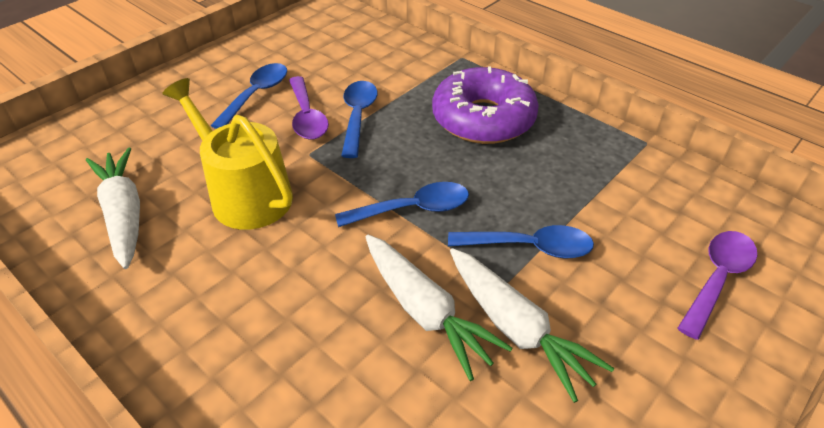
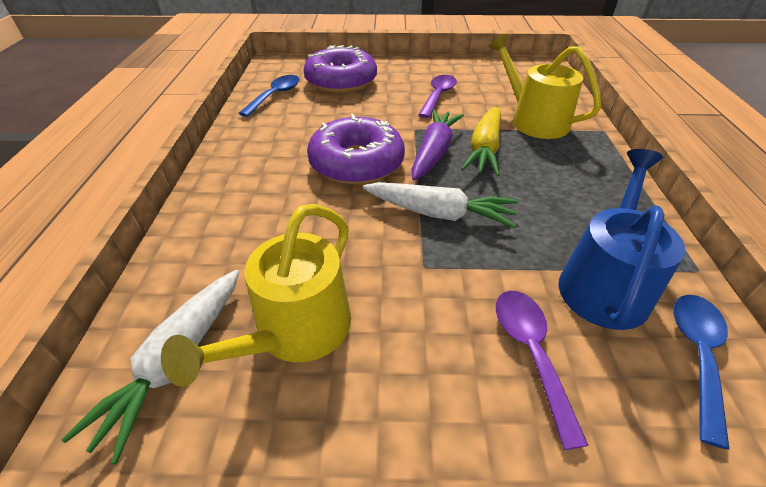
blue spoon: [210,63,287,129] [335,182,469,227] [341,81,378,158] [448,225,594,258] = 4 -> [239,75,300,117] [673,295,730,450] = 2
blue watering can: none = 0 -> [559,149,685,330] = 1
purple carrot: none = 0 -> [411,109,464,180] = 1
purple donut: [432,67,539,144] = 1 -> [303,45,377,93] [307,114,405,185] = 2
white carrot: [86,147,140,269] [366,235,512,381] [450,248,614,403] = 3 -> [61,270,239,464] [363,182,518,228] = 2
yellow carrot: none = 0 -> [461,106,501,176] = 1
yellow watering can: [163,78,293,230] = 1 -> [161,204,351,387] [488,33,601,139] = 2

